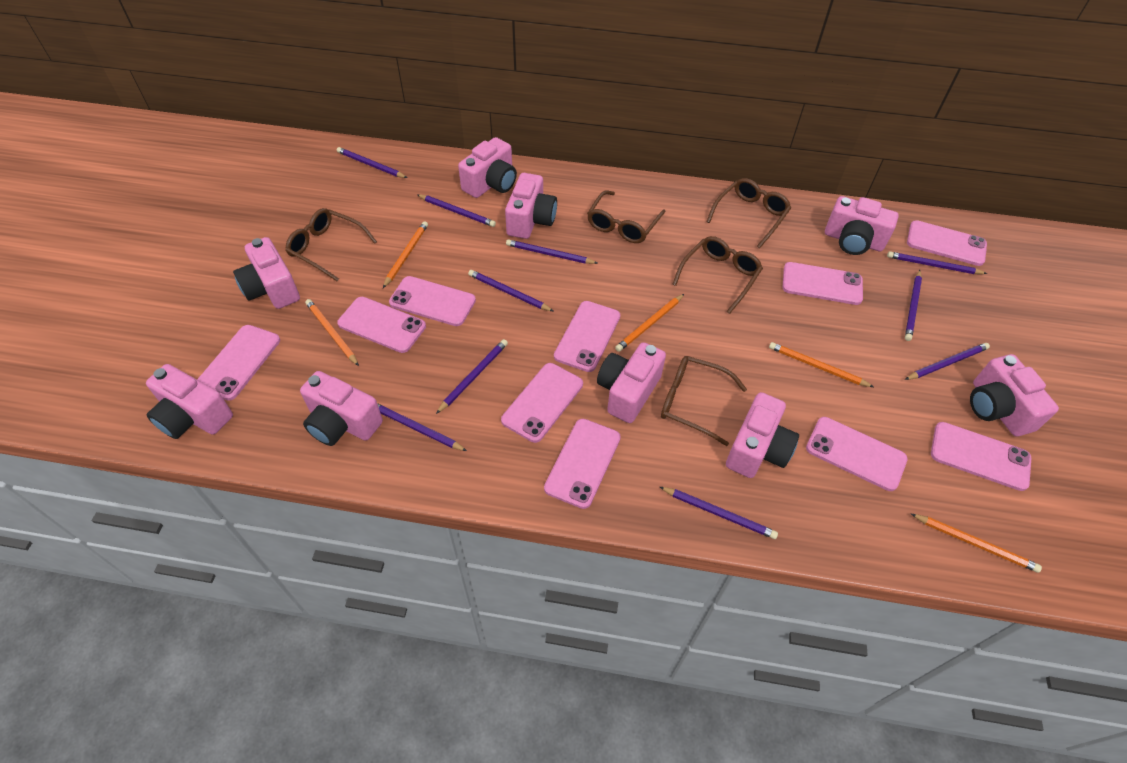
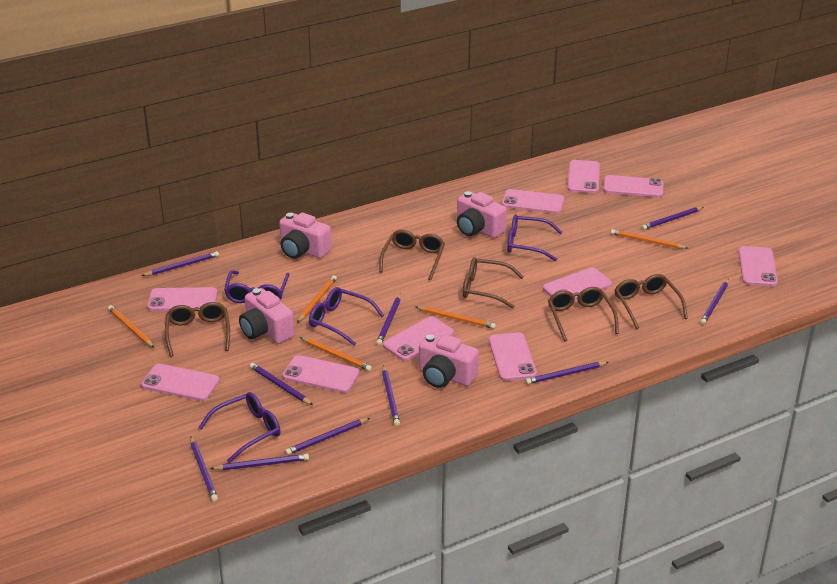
pink camera: [146,364,233,439] [233,237,300,309] [300,371,383,446] [458,137,517,198] [505,173,557,239] [597,342,666,423] [726,392,799,478] [825,196,899,255] [970,354,1059,437] = 9 -> [239,288,294,344] [279,213,332,259] [419,334,479,388] [457,191,507,238] = 4
purple glasses: none = 0 -> [198,392,281,463] [224,271,290,303] [309,287,384,346] [507,214,562,261] = 4

